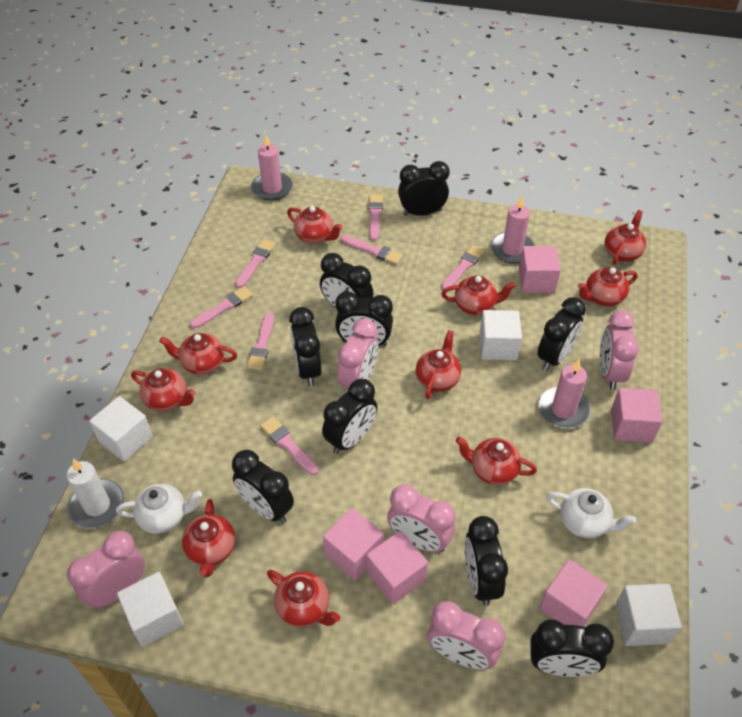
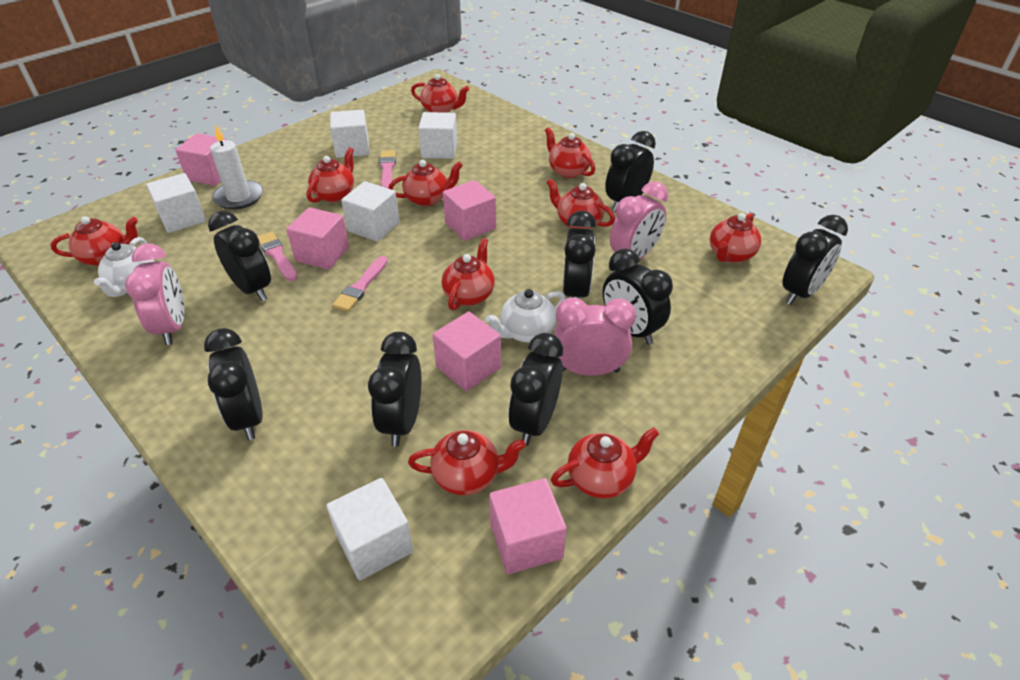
black clock: [232,450,294,523] [289,307,322,386] [320,253,373,308] [322,379,377,454] [335,291,393,347] [398,161,450,216] [464,516,508,606] [530,619,614,677] [538,297,586,371] = 9 -> [204,328,263,440] [208,211,271,301] [368,332,421,447] [508,333,563,446] [563,211,596,298] [603,249,673,345] [605,131,656,212] [782,215,848,305] = 8
pink brush: [190,286,253,328] [235,239,276,288] [247,313,274,371] [260,417,318,475] [341,235,403,265] [368,194,383,241] [441,245,485,290] = 7 -> [257,232,297,281] [332,256,388,312] [379,150,396,188] = 3
pink candle: [251,135,293,201] [491,196,535,263] [538,359,591,428] = 3 -> none = 0
pink clock: [67,531,145,609] [337,318,378,391] [387,484,455,552] [427,601,505,670] [600,310,639,390] = 5 -> [125,243,185,345] [554,298,636,376] [610,181,668,259] = 3
white cube: [90,396,153,462] [117,572,184,647] [480,310,522,360] [616,584,682,646] = 4 -> [146,173,206,233] [326,478,413,581] [330,110,369,158] [341,181,400,242] [418,112,458,159] = 5

